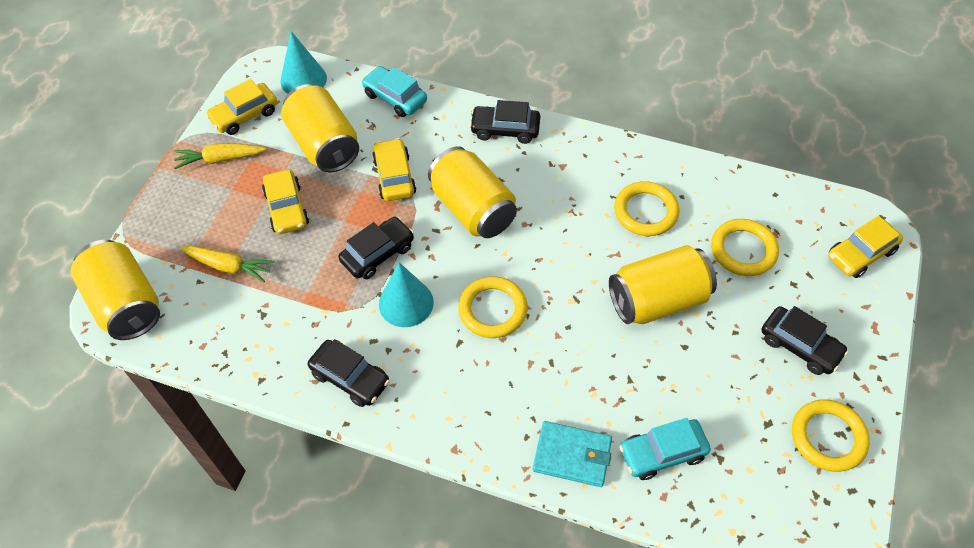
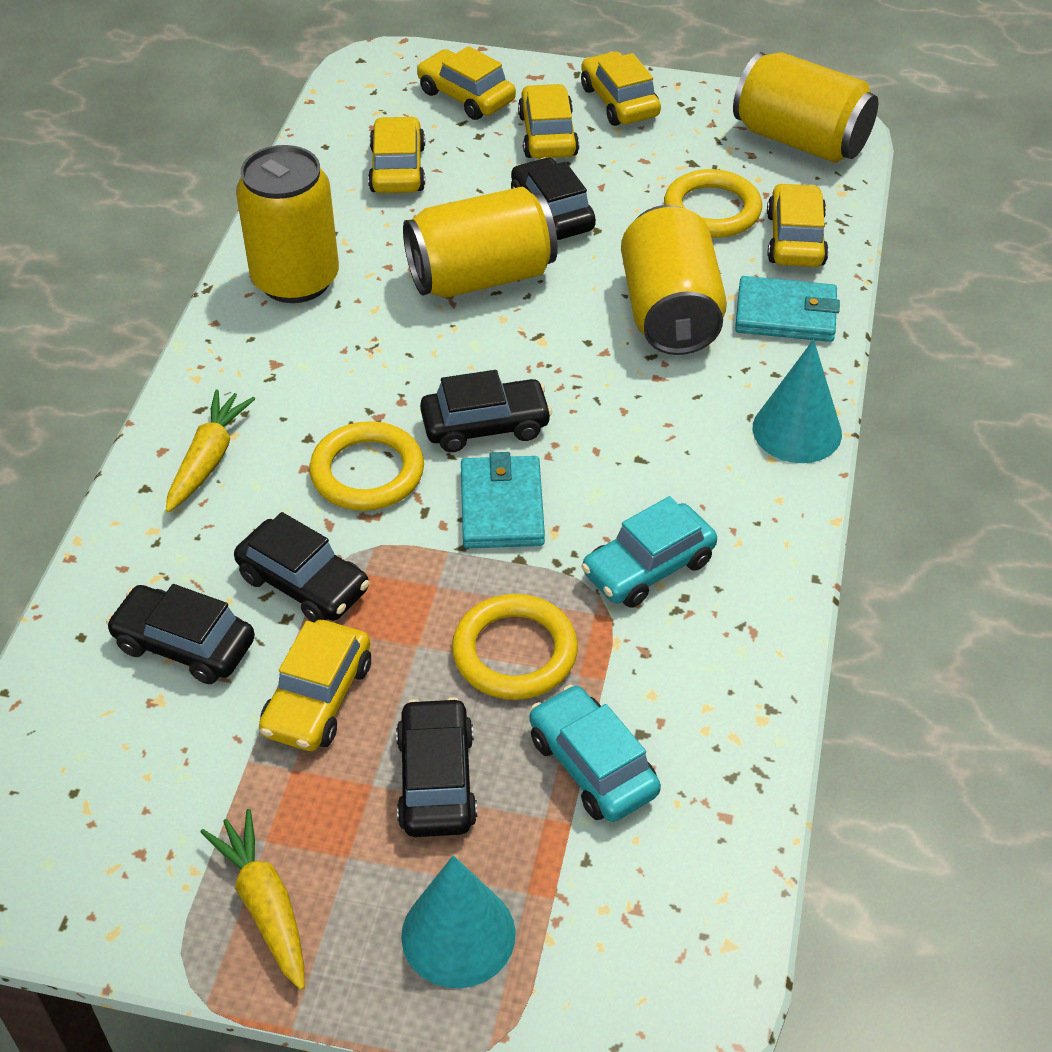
black car: [308,339,390,407] [338,217,414,279] [469,100,540,144] [761,306,848,375] = 4 -> [106,584,255,684] [234,512,369,622] [396,697,477,837] [420,370,552,452] [511,157,596,240] = 5
turquoise wallet: [533,421,612,487] = 1 -> [461,452,545,548] [735,276,840,342] = 2
yellow car: [206,79,277,135] [262,169,309,234] [372,138,416,201] [828,216,903,278] = 4 -> [259,620,371,751] [368,116,425,193] [417,46,516,120] [518,84,579,159] [581,51,661,126] [767,183,829,267] = 6
yellow ring: [458,276,528,338] [614,181,679,236] [711,219,779,276] [792,399,870,472] = 4 -> [309,421,424,511] [452,594,578,700] [664,169,762,238] = 3

